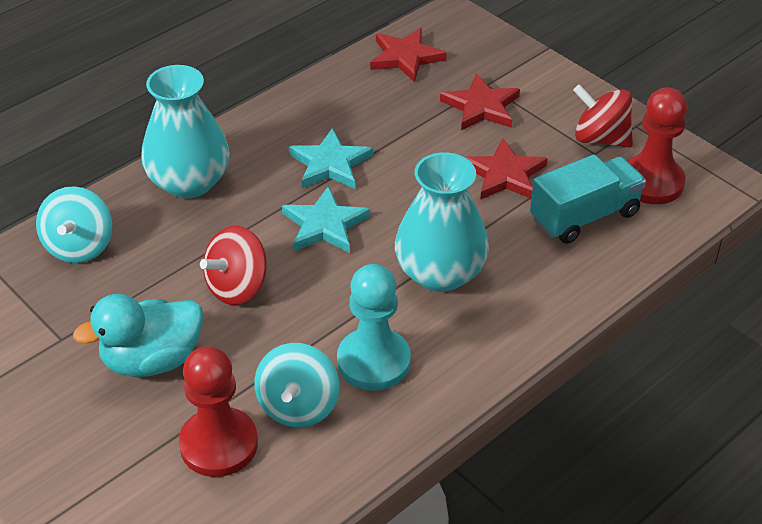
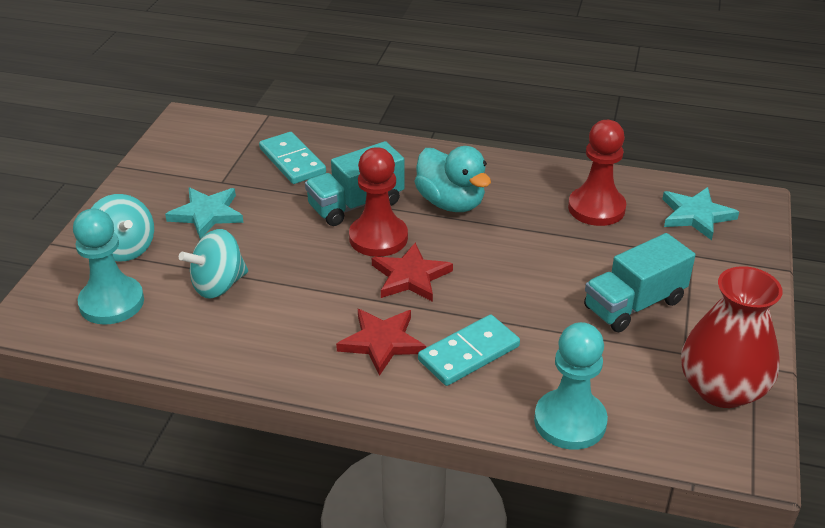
red spinning top: [200,226,267,305] [573,84,633,147] = 2 -> none = 0
red star: [370,28,447,82] [440,73,520,130] [465,138,548,200] = 3 -> [336,309,426,376] [372,243,453,302] = 2
red vase: none = 0 -> [681,266,783,408] = 1
turquoise domino: none = 0 -> [259,132,326,184] [418,315,520,386] = 2
turquoise pawn: [337,264,411,391] = 1 -> [73,209,144,325] [534,322,608,450] = 2
turquoise truck: [530,154,646,244] = 1 -> [305,141,405,226] [584,233,695,332] = 2
turquoise vase: [141,65,230,199] [395,152,489,292] = 2 -> none = 0

